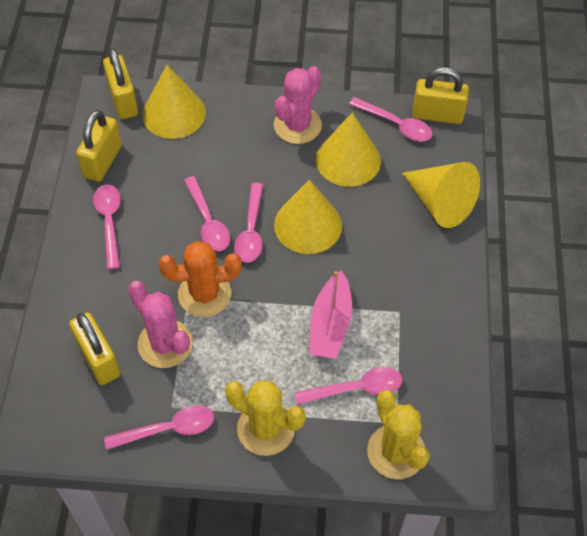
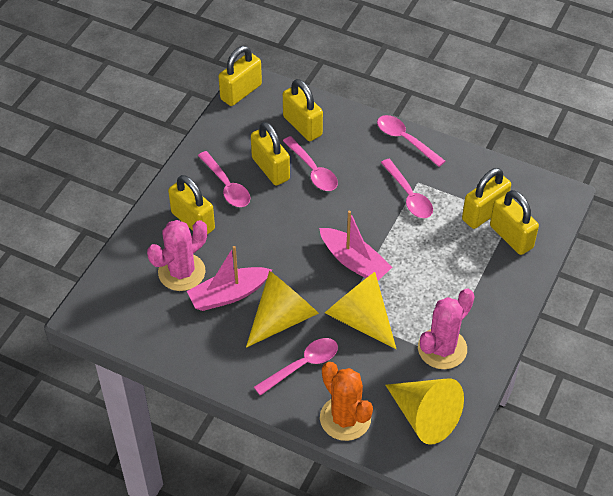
pink boat: [309,271,352,359] = 1 -> [187,246,272,311] [319,211,392,281] = 2
pink spoon: [93,184,121,270] [104,405,214,450] [184,176,230,251] [234,183,263,263] [295,367,402,405] [349,97,432,141] = 6 -> [198,151,250,207] [254,338,338,396] [283,136,338,191] [377,115,445,167] [381,159,433,218] = 5
yellow cactus: [225,380,306,456] [367,390,430,479] = 2 -> none = 0
yellow cone: [142,65,206,139] [274,180,342,254] [316,113,381,187] [402,162,480,228] = 4 -> [246,271,319,348] [325,272,396,349] [386,378,464,445] = 3
yellow padlock: [69,312,120,385] [76,110,122,182] [103,48,138,119] [412,67,469,124] = 4 -> [168,175,215,235] [218,46,262,106] [251,122,290,186] [283,79,323,141] [462,168,511,229] [490,190,539,255] = 6

